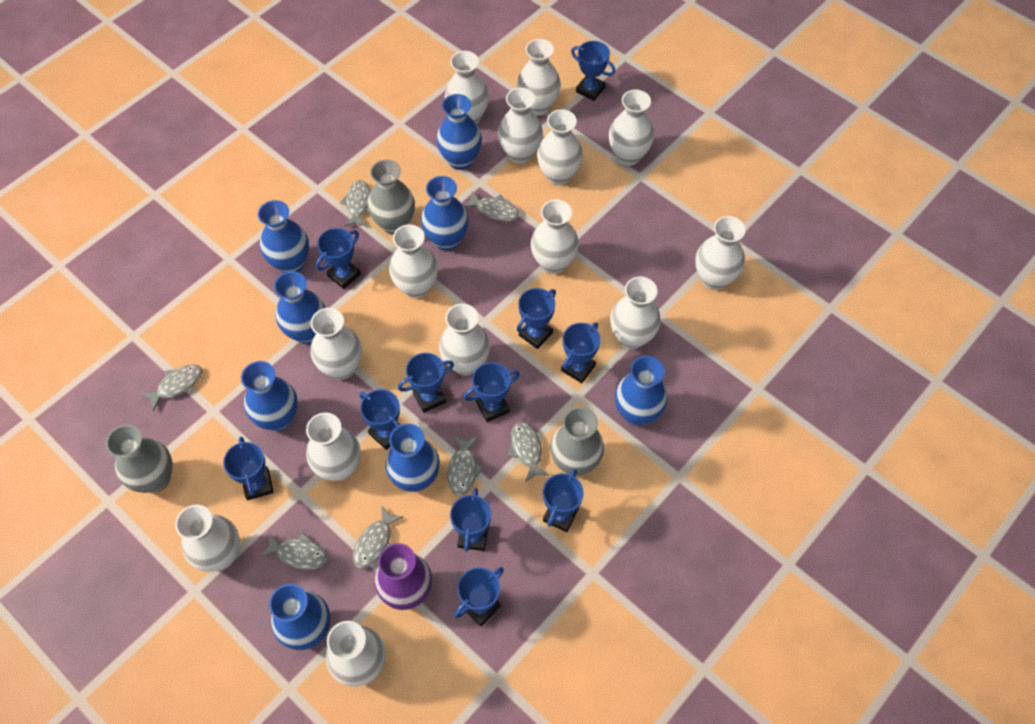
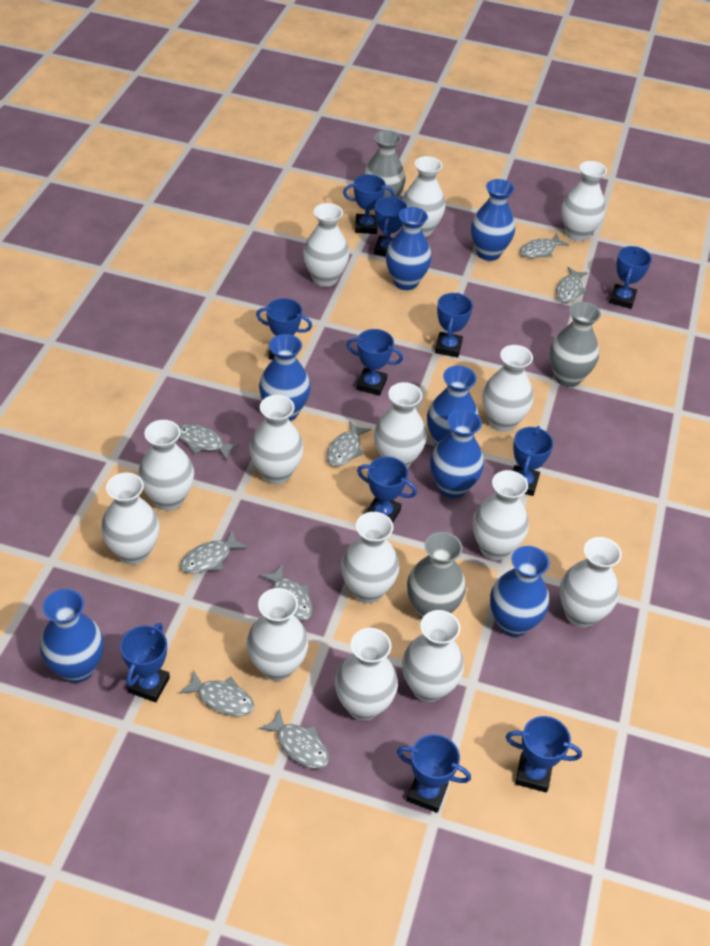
blue vase: [241,361,298,431] [258,200,309,273] [269,584,330,650] [274,271,326,344] [385,424,440,492] [421,176,469,251] [436,94,482,170] [615,356,668,426] = 8 -> [40,589,104,683] [259,334,311,421] [386,207,432,290] [427,366,479,446] [430,409,484,498] [471,179,515,261] [490,546,550,637] = 7
grey fish: [141,364,202,411] [259,533,328,570] [340,180,371,227] [353,505,404,569] [448,436,483,496] [464,191,519,221] [508,422,550,482] = 7 -> [179,424,239,461] [179,670,255,716] [180,530,248,574] [259,565,313,621] [259,709,329,769] [326,420,371,466] [520,233,569,258] [556,267,588,303] = 8
purple vase: [375,543,432,610] = 1 -> none = 0

